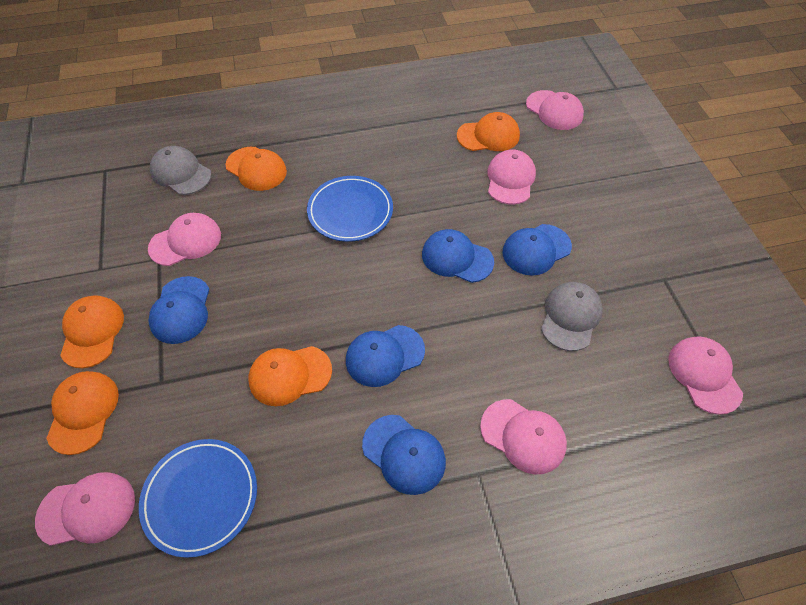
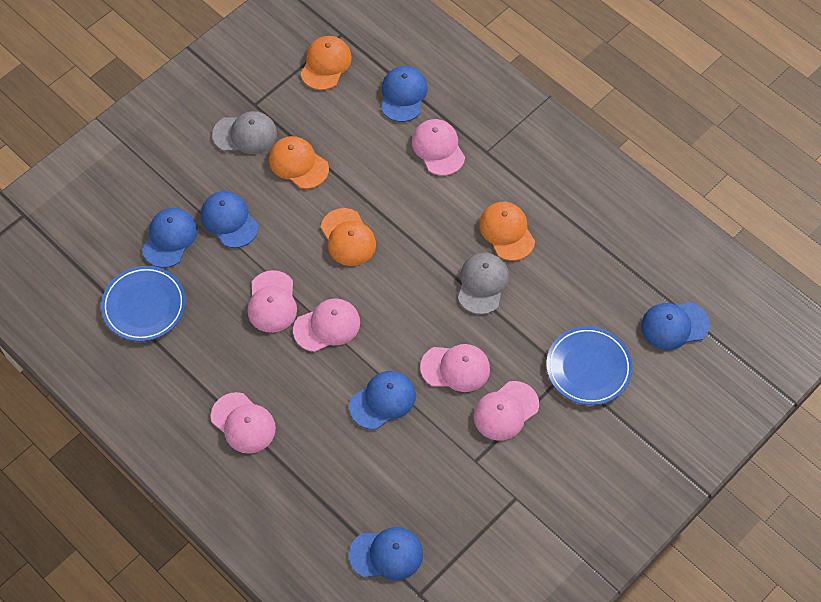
blue cap: [148,276,209,344] [346,325,425,387] [362,415,446,495] [422,229,494,283] [503,224,572,276] = 5 -> [142,208,197,268] [201,191,259,248] [349,371,416,430] [349,527,423,580] [381,66,427,122] [641,302,710,350] = 6
orange cap: [46,371,119,455] [60,295,124,368] [225,147,287,191] [248,346,332,406] [457,112,520,151] = 5 -> [269,136,329,189] [300,36,352,90] [321,208,376,266] [479,202,535,261] = 4

